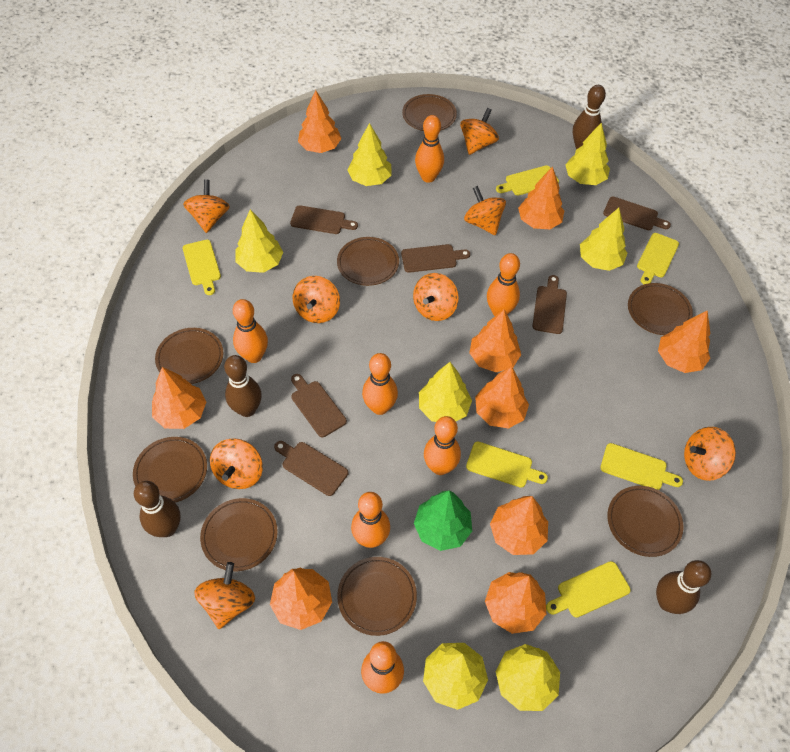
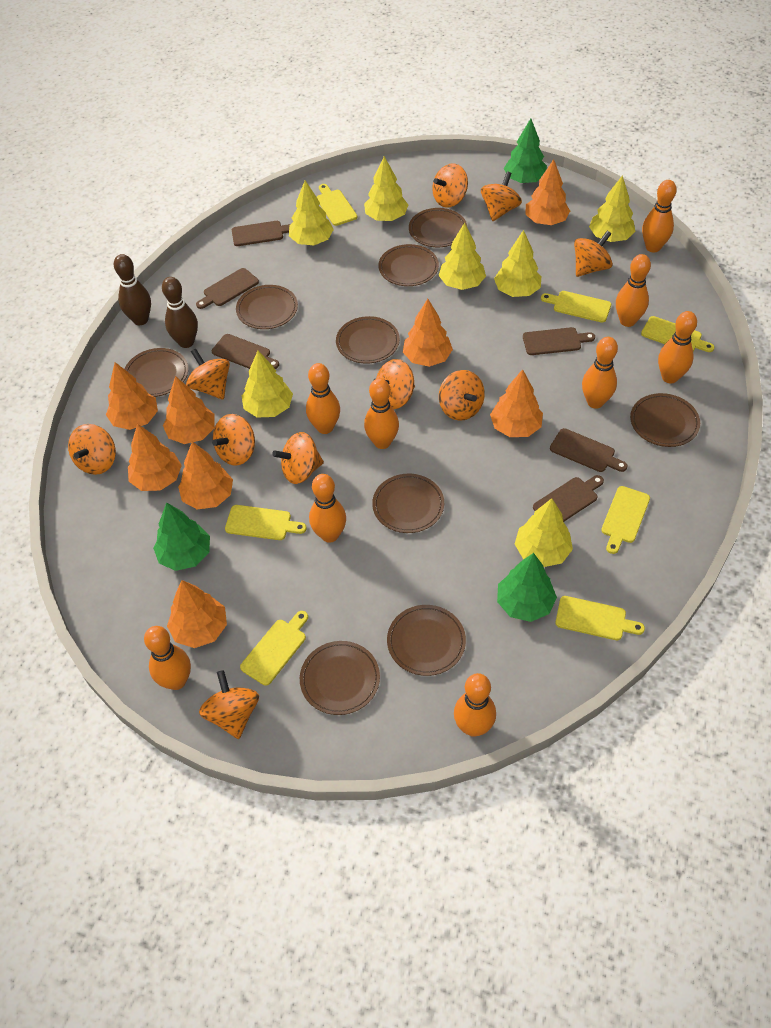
brown bowling pin: [134,481,181,537] [224,355,262,417] [573,85,606,149] [656,560,711,614] = 4 -> [114,254,151,325] [162,277,198,348] = 2
brown plate: [133,437,207,503] [155,328,224,384] [200,498,278,571] [337,237,399,286] [337,557,417,636] [402,94,457,131] [607,486,684,557] [628,283,693,335] = 8 -> [125,348,188,397] [236,285,298,329] [300,641,380,715] [336,316,400,364] [372,474,444,533] [378,244,439,286] [387,605,466,676] [409,208,467,247] [630,393,700,447] = 9
green tree: [414,490,472,551] = 1 -> [153,502,210,571] [497,553,557,622] [504,119,547,183] = 3
orange bowling pin: [233,299,268,363] [351,492,390,548] [361,641,404,694] [362,353,398,415] [415,115,444,183] [424,416,461,475] [487,253,520,316] = 7 -> [144,626,191,690] [306,363,340,434] [309,474,346,543] [364,378,399,449] [454,673,496,737] [582,337,618,409] [616,254,651,327] [642,180,677,253] [658,311,697,383] = 9
orange spinning top: [183,180,230,233] [194,562,255,629] [210,438,263,489] [293,276,340,323] [413,273,459,321] [460,108,499,155] [464,186,506,235] [684,427,736,481] = 8 -> [68,424,116,475] [186,348,230,400] [199,670,259,739] [212,414,255,466] [272,432,324,484] [373,359,415,409] [432,163,468,208] [439,370,485,421] [481,171,522,221] [574,231,612,277] = 10
orange tree: [152,367,206,429] [270,568,332,630] [298,90,342,153] [469,309,521,372] [475,366,529,428] [485,572,546,634] [490,496,548,555] [518,166,564,229] [658,310,710,373] = 9 -> [106,362,158,430] [128,424,182,491] [163,376,215,444] [167,580,227,648] [178,441,233,509] [403,299,453,367] [490,369,543,437] [526,159,570,225] = 8
yellow cutting board: [182,240,221,295] [466,441,548,488] [496,165,559,195] [546,561,631,618] [600,443,683,490] [637,233,679,284] = 6 -> [225,505,307,540] [240,611,308,686] [317,184,357,226] [541,291,611,323] [555,596,645,640] [601,486,650,554] [641,316,714,352] = 7

